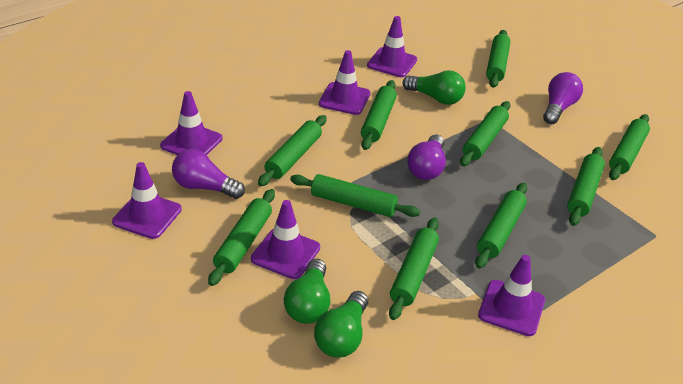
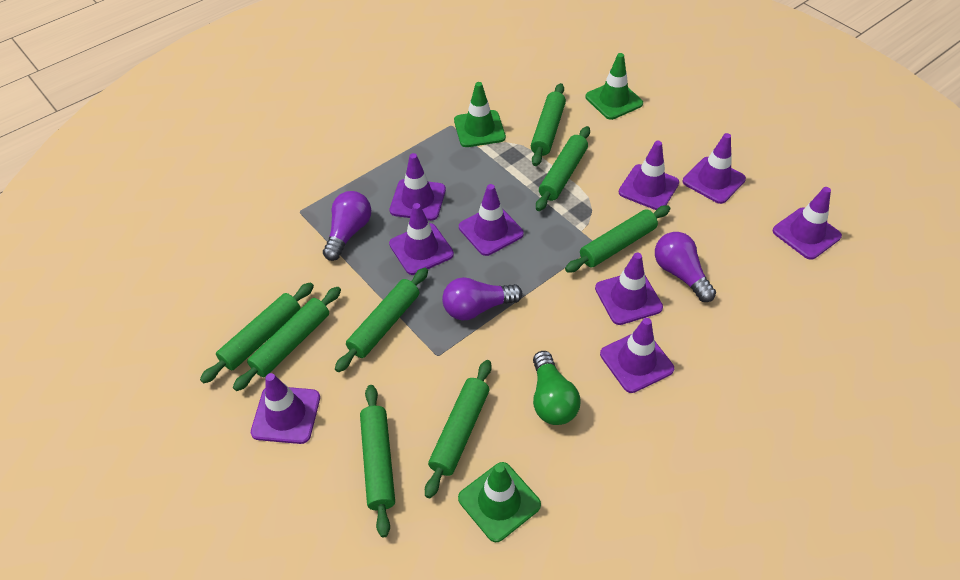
green light bulb: [284,259,330,324] [314,291,368,358] [403,70,466,105] = 3 -> [533,351,581,425] = 1
green rolling pin: [208,189,275,286] [258,115,327,186] [290,174,420,217] [361,80,397,150] [389,217,439,320] [460,101,510,166] [475,183,527,269] [486,30,510,88] [567,147,605,226] [609,114,650,180] = 10 -> [200,282,314,383] [233,287,341,391] [335,268,428,372] [360,385,395,537] [425,360,492,498] [531,83,566,166] [536,126,590,211] [565,205,670,273] = 8
green traffic cone: none = 0 -> [454,82,506,147] [458,462,541,542] [586,53,643,120] = 3
purple traffic cone: [112,162,182,239] [160,91,223,155] [251,200,320,279] [319,50,371,115] [367,16,417,77] [478,255,545,336] = 6 -> [251,373,320,444] [389,203,454,275] [390,153,446,221] [459,184,524,256] [595,253,663,325] [600,318,674,393] [619,141,679,210] [683,133,746,204] [773,187,842,260] = 9

